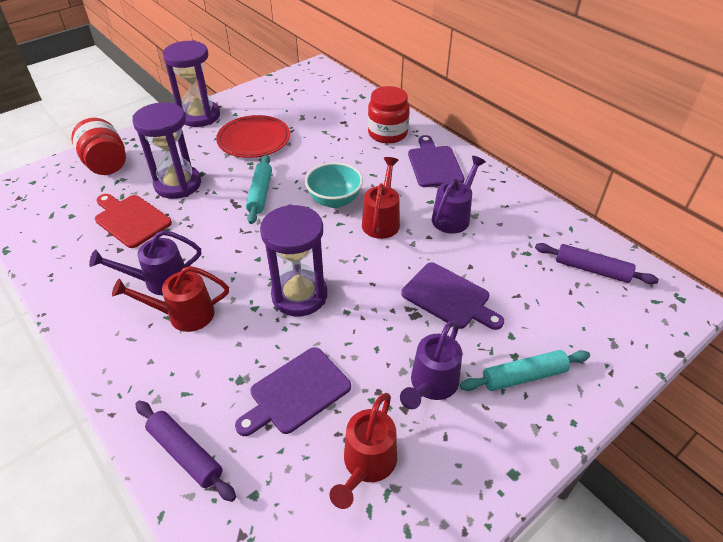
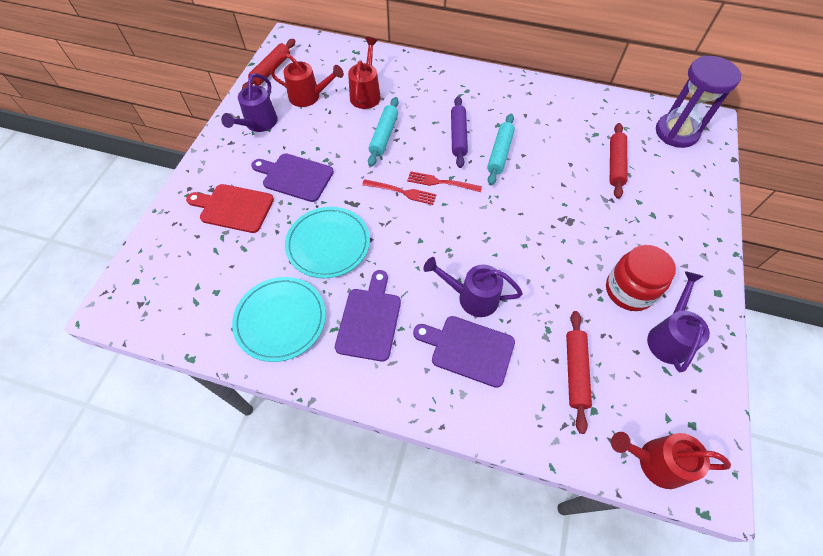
purple hourglass: [132,102,201,199] [163,40,220,127] [260,204,327,316] = 3 -> [656,55,742,148] = 1
purple rolling pin: [135,400,236,502] [535,243,659,284] = 2 -> [451,96,468,168] = 1
red fork: none = 0 -> [362,179,437,205] [407,171,482,192] = 2
red jar: [71,118,126,175] [368,86,410,144] = 2 -> [606,245,676,311] = 1
red plate: [216,115,290,158] = 1 -> none = 0
red rolling pin: none = 0 -> [242,39,295,89] [566,311,592,434] [610,123,628,199] = 3
turquoise bowl: [305,162,363,208] = 1 -> none = 0
turquoise plate: none = 0 -> [232,277,326,362] [285,207,370,278] = 2

